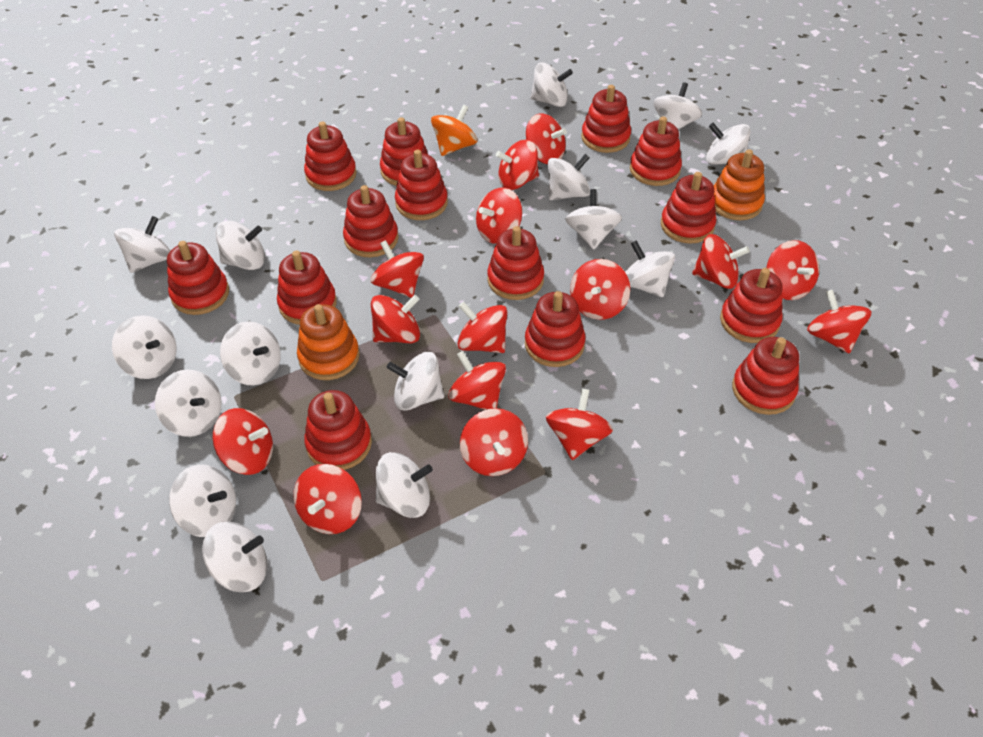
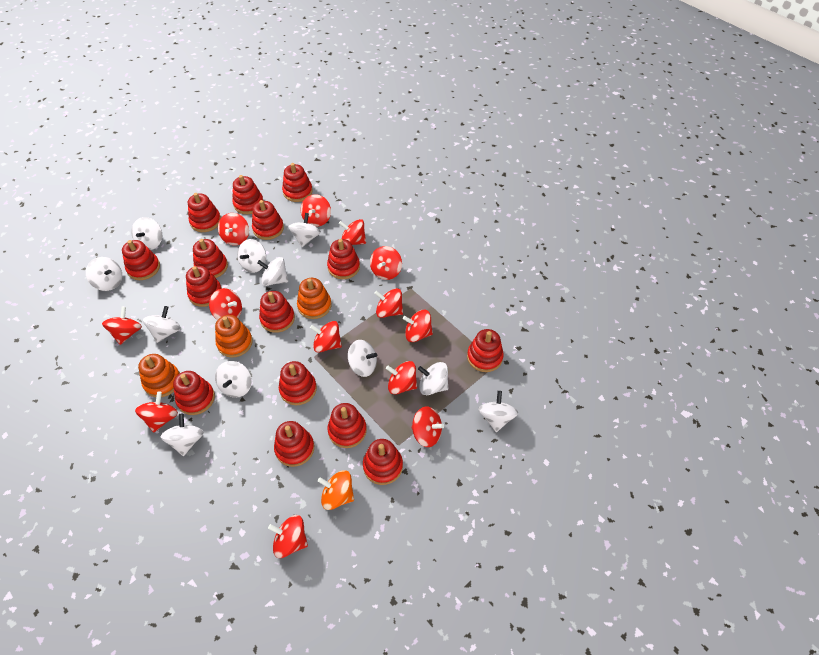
orange stacking toy: [297,304,360,380] [714,149,765,220] = 2 -> [138,354,180,397] [215,315,253,358] [297,278,331,319] = 3
red spinning top: [213,408,273,475] [294,464,362,534] [371,240,424,298] [371,295,420,343] [448,351,506,410] [458,302,507,353] [460,408,528,476] [476,188,522,244] [496,140,539,190] [526,113,567,164] [546,389,613,460] [570,259,630,320] [692,234,750,289] [766,240,819,300] [807,290,872,353] = 15 -> [102,307,142,345] [135,391,178,432] [209,288,242,320] [218,213,249,245] [268,515,308,558] [301,194,331,227] [310,321,342,353] [339,219,366,245] [370,246,402,280] [374,288,403,318] [386,361,417,395] [403,310,433,342] [411,406,444,447] = 13
red stacking toy: [167,241,229,315] [277,251,337,325] [304,121,357,191] [304,390,372,470] [343,185,398,257] [380,117,428,186] [395,150,448,220] [487,226,544,300] [525,291,586,367] [581,85,631,153] [630,116,682,186] [661,172,716,244] [720,268,783,343] [732,337,799,415] = 14 -> [122,240,160,280] [173,371,215,415] [186,266,222,307] [188,193,221,232] [193,239,228,278] [232,175,264,214] [252,200,284,240] [259,291,295,333] [274,421,314,467] [279,361,317,405] [282,163,313,202] [327,239,360,279] [328,403,367,448] [363,439,403,485] [467,329,504,372] = 15
white spinning top: [112,315,177,379] [114,216,170,273] [155,369,222,437] [169,464,236,537] [202,522,267,592] [215,221,265,270] [220,321,281,386] [376,452,433,518] [387,352,444,411] [530,62,573,107] [548,154,590,200] [565,189,622,250] [625,240,675,297] [653,82,702,130] [706,123,750,165] = 15 -> [86,257,122,291] [131,217,162,250] [143,306,181,343] [161,414,204,456] [215,361,252,398] [237,239,266,273] [257,257,288,286] [288,213,321,247] [348,340,377,377] [418,362,448,395] [478,391,518,432] = 11

